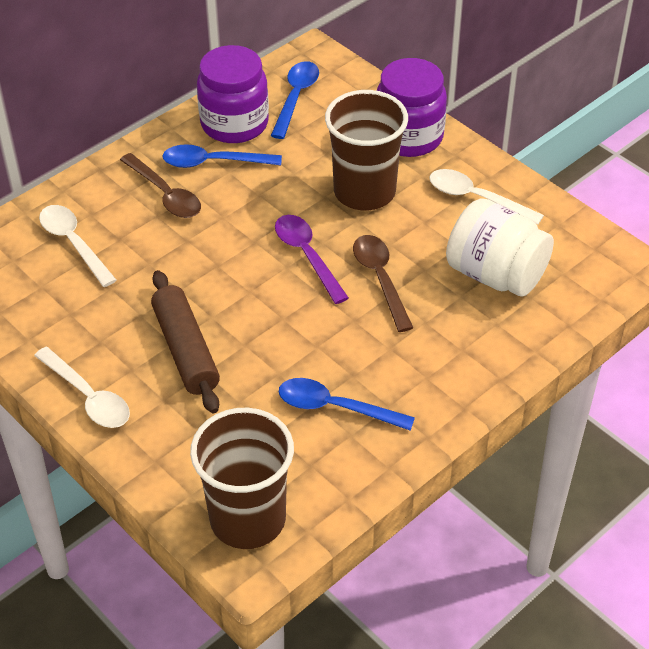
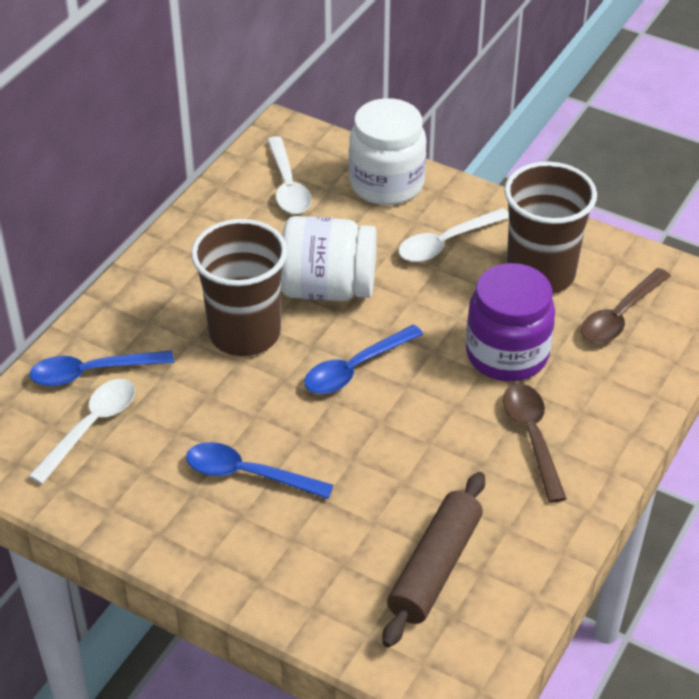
purple jar: [197,45,269,143] [377,58,447,157] = 2 -> [466,263,555,381] = 1
purple spoon: [275,215,349,304] = 1 -> none = 0
white jar: [446,198,554,297] = 1 -> [281,216,377,301] [349,98,427,205] = 2

